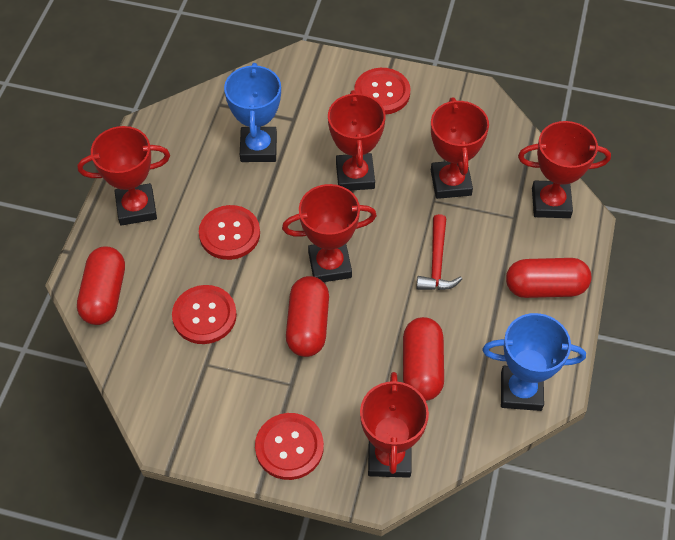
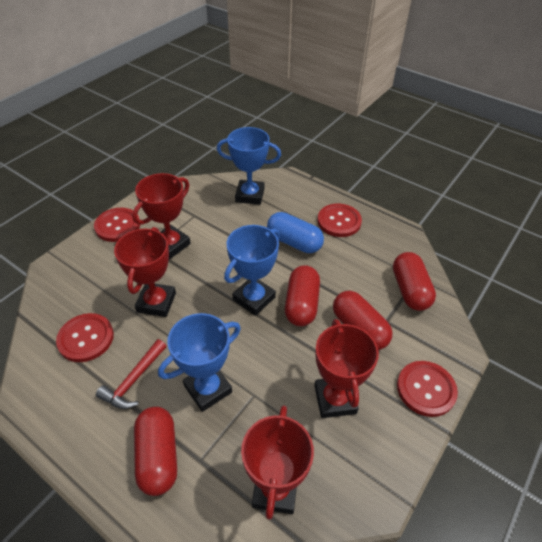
blue capsule: none = 0 -> [267,212,324,253] = 1
blue trophy: [224,63,281,162] [482,313,586,411] = 2 -> [158,313,241,412] [217,127,281,205] [224,225,280,316] = 3
red trophy: [77,126,170,226] [282,184,377,282] [328,90,386,191] [360,372,429,478] [431,97,489,199] [518,121,611,218] = 6 -> [114,227,176,317] [132,173,191,259] [241,406,314,520] [314,319,379,418] = 4

